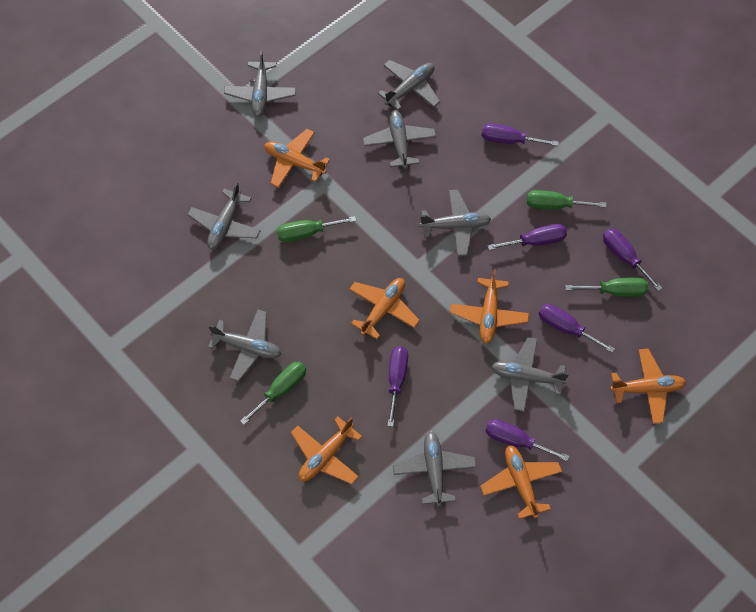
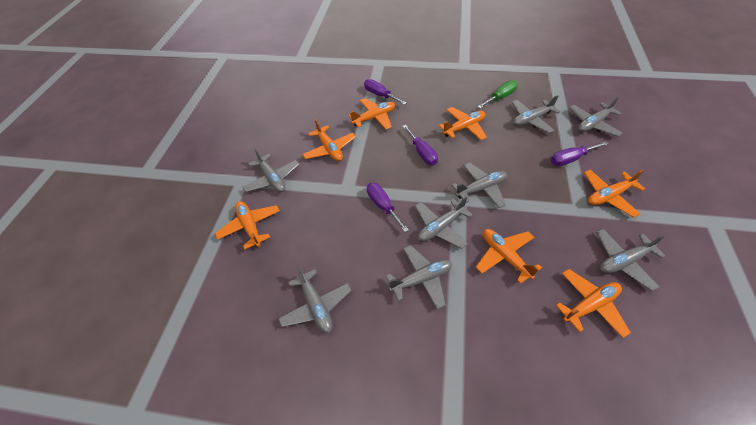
green screwdriver: [240,362,306,425] [277,216,356,242] [527,190,606,209] [565,277,648,297] = 4 -> [477,80,518,108] = 1
orange plane: [265,129,330,188] [291,417,362,484] [349,278,420,339] [450,269,529,344] [480,445,562,519] [610,349,686,424] = 6 -> [215,201,280,249] [302,119,356,161] [348,98,395,130] [439,107,487,140] [476,229,542,284] [556,269,631,338] [584,170,645,218] = 7
purple screwdriver: [387,346,408,427] [482,123,559,146] [486,419,569,461] [488,224,567,250] [539,304,615,353] [603,229,662,291] = 6 -> [364,79,406,105] [367,183,409,232] [402,125,438,165] [551,141,608,166] = 4

